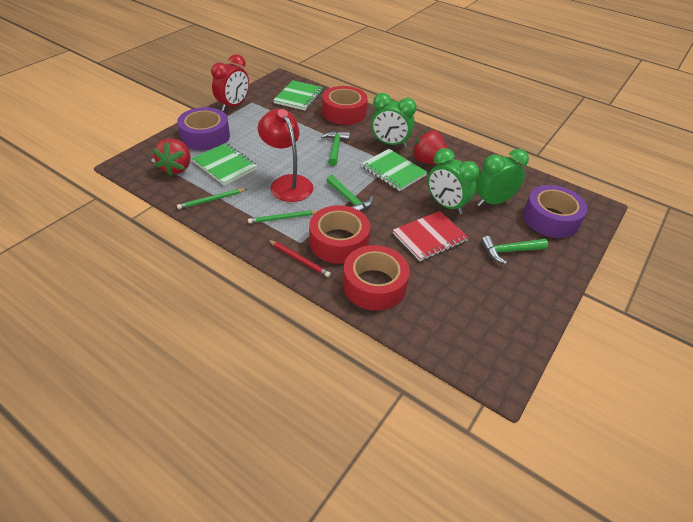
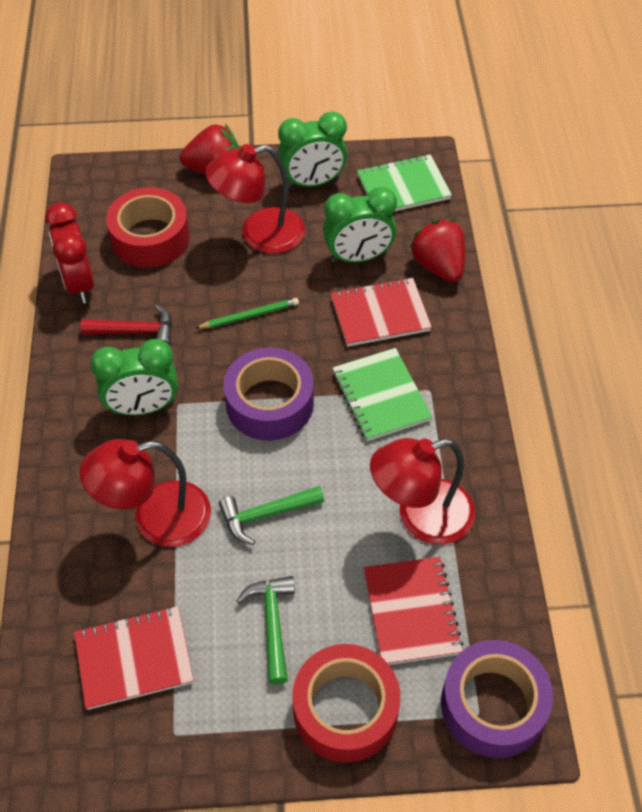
green hammer: [321,131,350,166] [326,175,373,212] [481,236,548,264] = 3 -> [219,486,324,545] [237,576,295,685] = 2
green notebook: [192,143,257,186] [273,80,323,110] [361,149,427,191] = 3 -> [333,348,432,441] [357,154,452,212] = 2
green pencil: [177,189,247,209] [248,210,317,224] = 2 -> [195,298,299,329] = 1
red hammer: none = 0 -> [80,305,172,346] = 1
red lamp: [258,109,313,202] = 1 -> [79,439,211,547] [205,144,305,254] [370,438,475,545] = 3
red notebook: [393,211,469,261] = 1 -> [74,606,194,710] [331,277,432,347] [364,556,463,665] = 3
red pencil: [268,240,331,277] = 1 -> none = 0
red tape: [309,205,370,264] [322,86,368,125] [343,245,410,311] = 3 -> [106,187,190,268] [292,644,400,763] = 2

